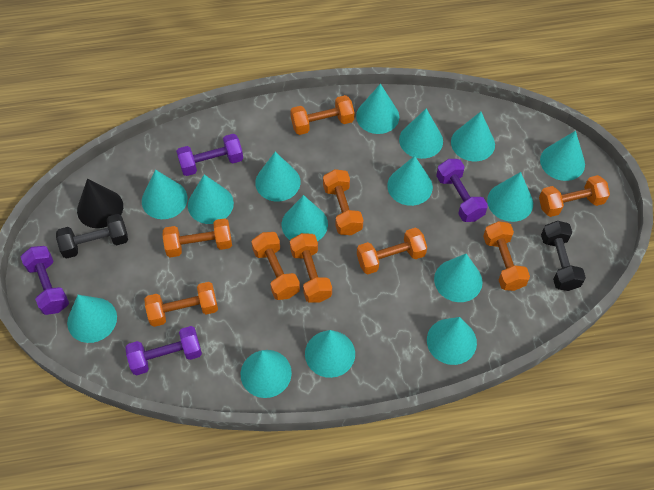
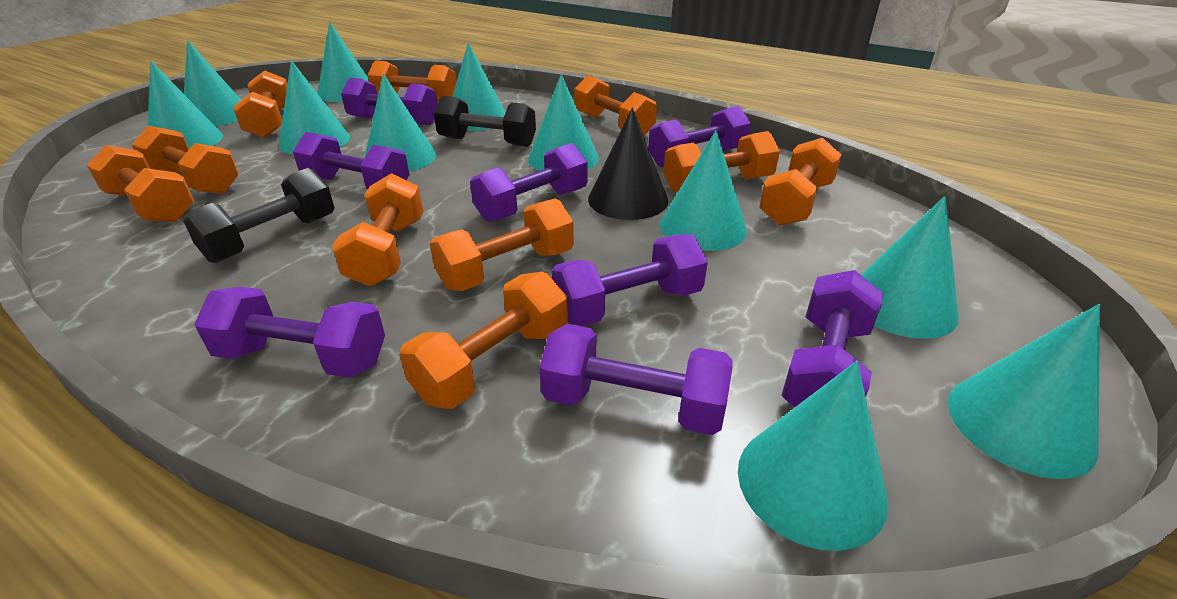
orange dumbbell: [144,282,218,327] [163,218,232,257] [251,232,300,300] [290,95,355,135] [290,233,332,303] [323,169,363,235] [357,228,427,274] [483,221,530,291] [539,175,610,217] = 9 -> [87,145,194,222] [132,126,239,194] [233,70,287,138] [332,173,423,287] [367,60,457,102] [399,272,568,409] [430,198,574,291] [574,75,657,135] [664,131,780,192] [759,138,842,226] = 10
purple dumbbell: [21,246,69,315] [125,326,202,375] [176,134,243,176] [436,159,488,222] = 4 -> [194,287,385,378] [293,132,409,190] [341,78,437,125] [470,143,588,222] [539,324,732,435] [552,234,708,326] [648,106,751,167] [781,270,883,407] = 8
turquoise cone: [67,295,117,343] [142,169,188,219] [188,174,234,224] [241,350,292,398] [255,152,301,202] [282,195,328,241] [305,330,355,378] [356,84,399,134] [387,156,433,206] [399,108,443,159] [427,317,477,365] [434,254,483,302] [451,112,495,162] [487,172,533,222] [540,131,585,181] = 15 -> [148,61,223,149] [184,40,241,126] [279,60,350,155] [317,22,369,102] [365,73,437,172] [453,43,506,131] [528,74,599,171] [660,130,747,251] [738,361,888,551] [861,196,959,339] [948,304,1100,479] = 11

